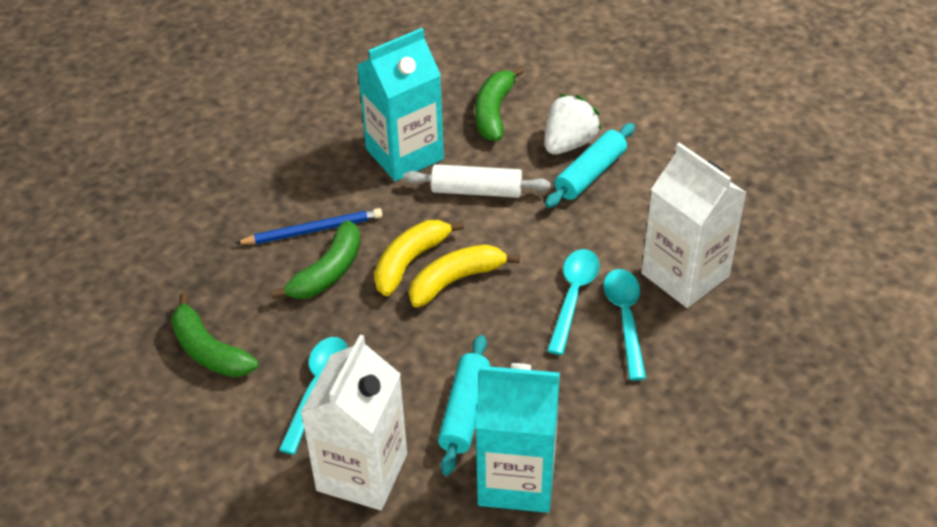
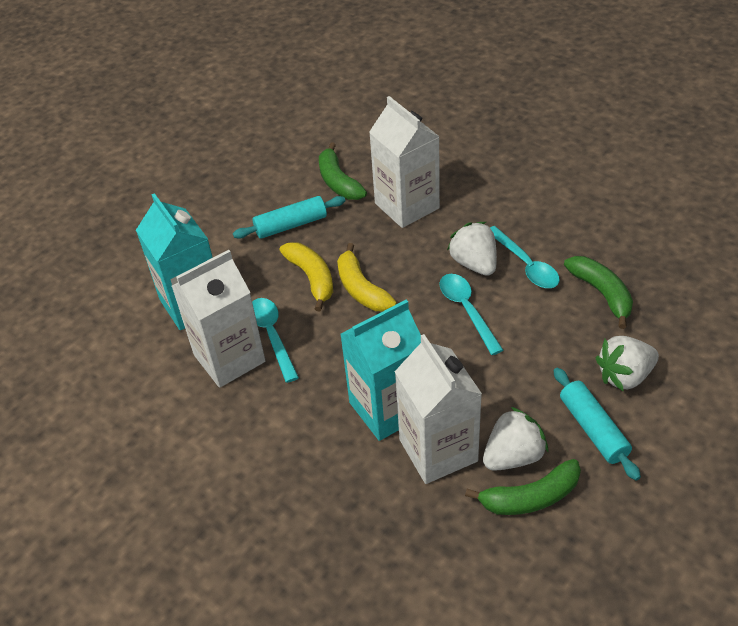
blue pencil: [235,208,382,244] = 1 -> none = 0
white carton: [300,334,407,510] [641,142,747,308] = 2 -> [172,250,266,388] [369,96,440,228] [395,334,482,484] = 3
white rolling pin: [403,164,551,198] = 1 -> none = 0
white strawberry: [545,94,602,155] = 1 -> [447,222,497,276] [483,407,548,471] [596,336,659,391] = 3

